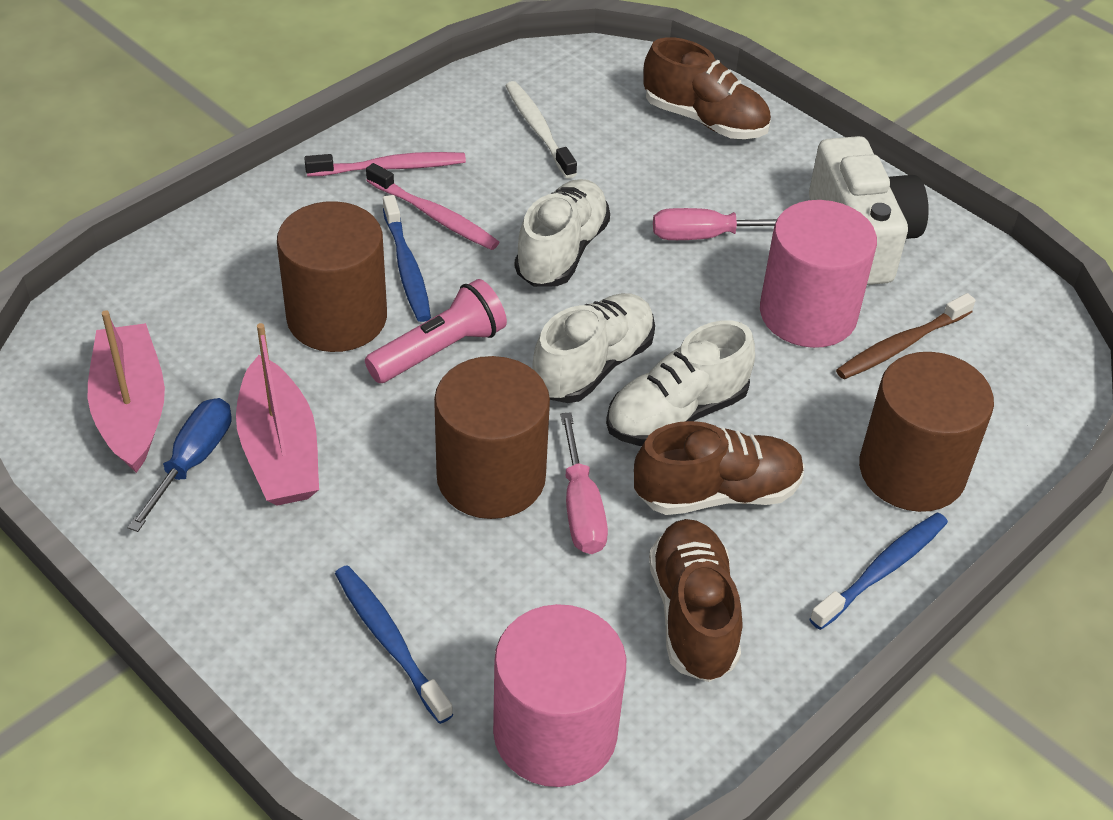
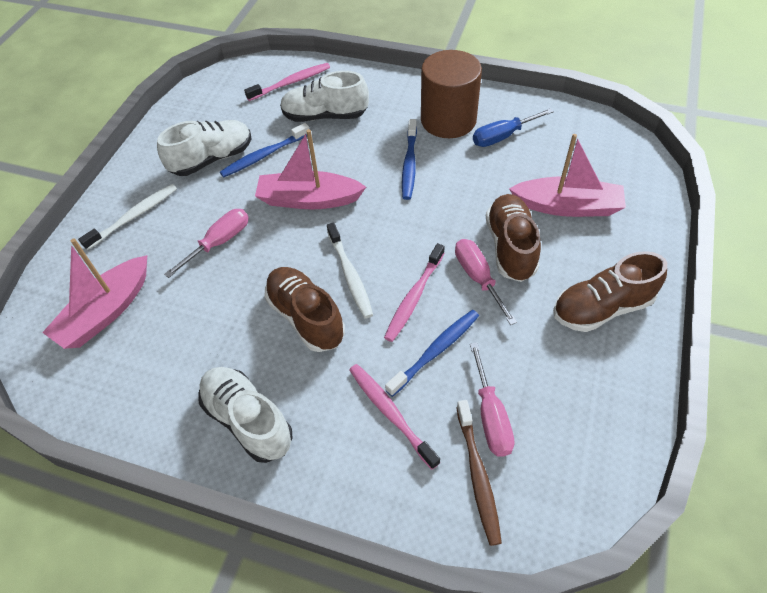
brown cylinder: [277,201,387,352] [434,356,550,519] [859,352,994,512] = 3 -> [421,50,482,138] = 1
pink boat: [88,310,165,473] [236,323,319,506] = 2 -> [42,238,147,349] [255,129,366,210] [509,134,626,217] = 3
pink cylinder: [493,604,626,787] [760,200,877,348] = 2 -> none = 0
pink flashlight: [365,279,507,383] = 1 -> none = 0
pink screwdriver: [560,412,608,554] [653,208,777,240] = 2 -> [164,209,249,278] [455,239,517,325] [470,342,515,457] = 3
pink toothbrush: [304,152,466,176] [366,163,499,250] = 2 -> [244,63,330,101] [349,364,440,470] [384,243,445,342] = 3
white camera: [809,136,929,285] = 1 -> none = 0
white toothbrush: [506,81,577,178] = 1 -> [78,184,177,250] [327,223,373,319] = 2

